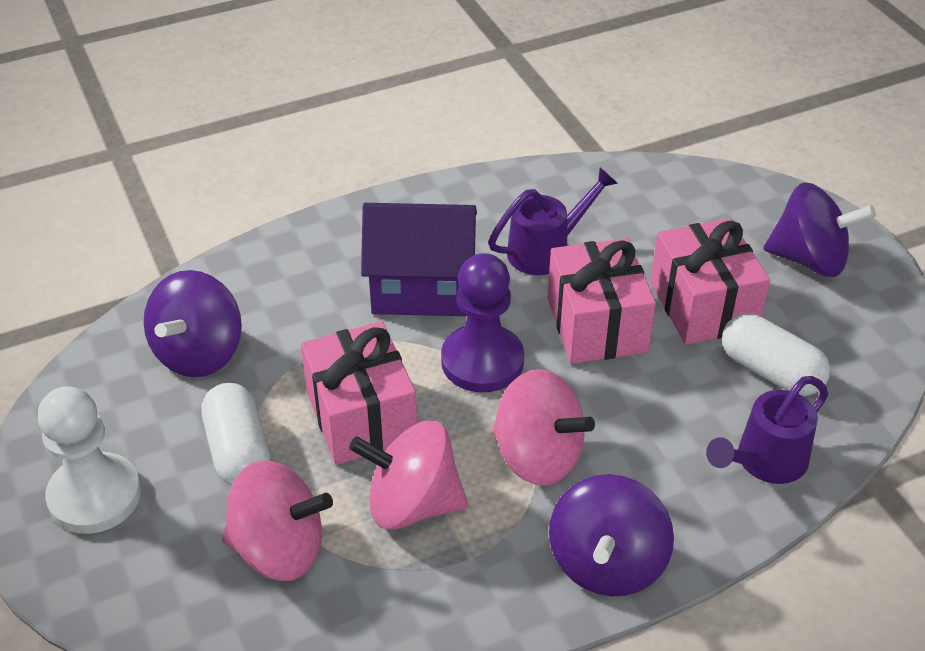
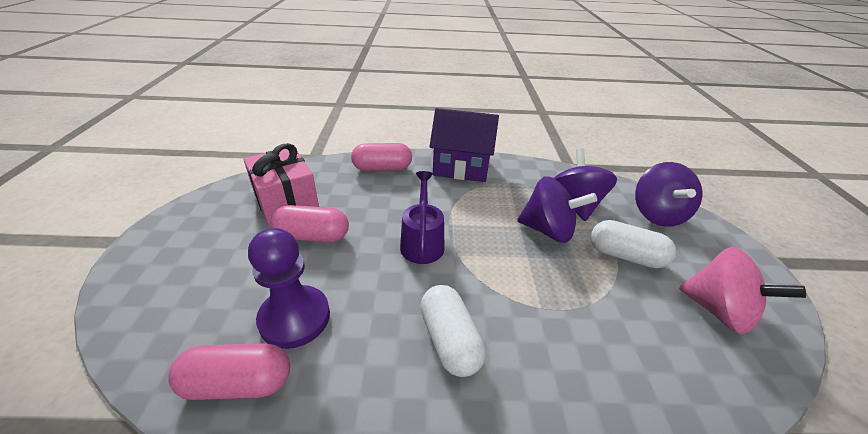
pink capsule: none = 0 -> [168,343,290,400] [270,205,349,242] [351,143,412,171] = 3
pink gift: [301,321,417,465] [548,238,656,364] [650,218,770,345] = 3 -> [243,143,319,226] = 1
pink spinning top: [222,460,333,581] [349,421,468,530] [492,369,595,486] = 3 -> [679,247,806,334] = 1
purple watering can: [488,167,618,275] [706,376,828,484] = 2 -> [400,171,445,264] = 1
white pawn: [37,386,141,534] = 1 -> none = 0

